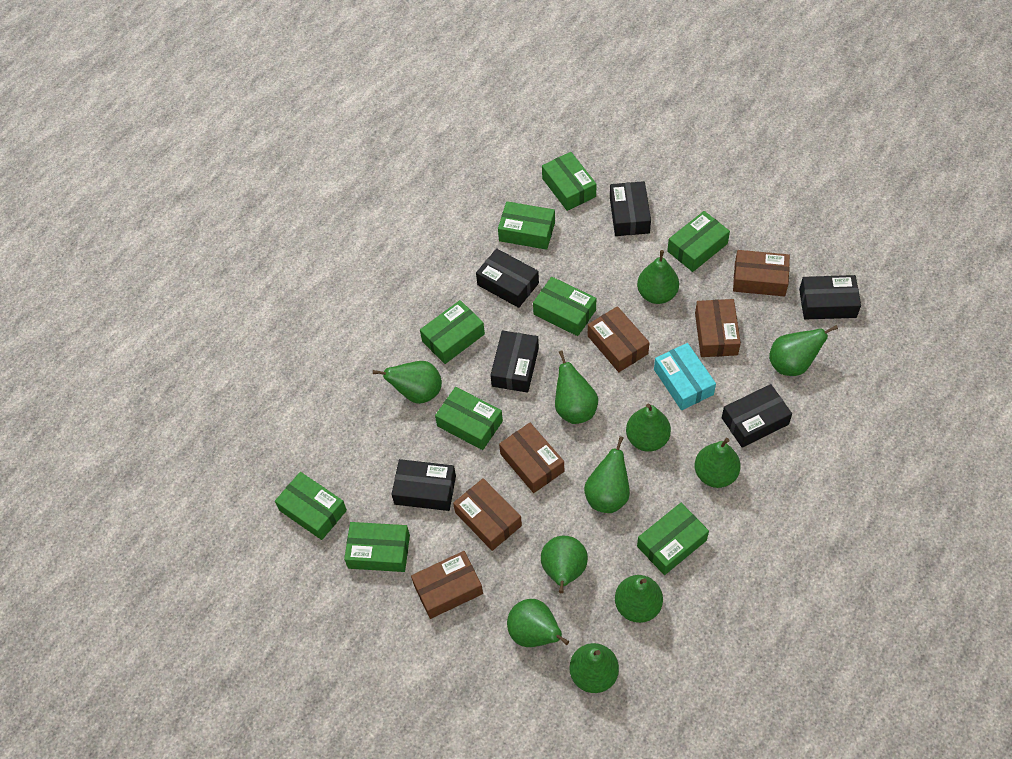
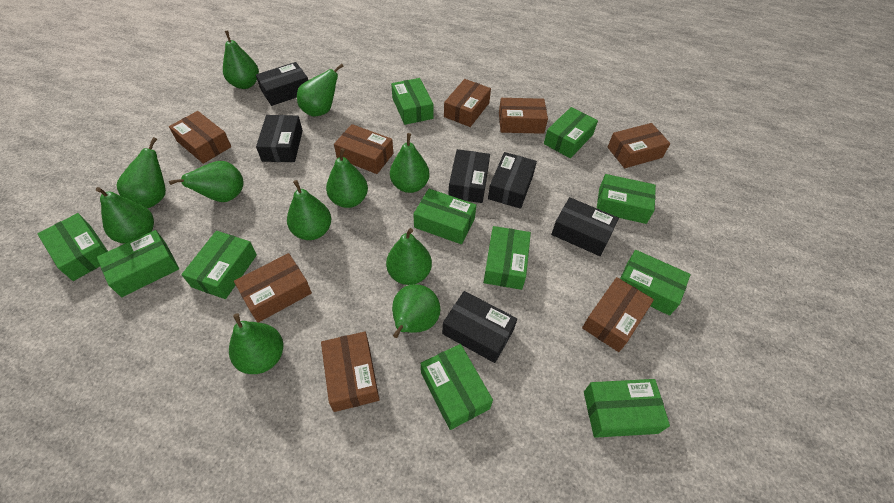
brown box: [411,551,483,619] [453,478,522,551] [499,423,564,493] [588,306,650,372] [695,299,741,357] [733,250,790,297] = 6 -> [169,111,231,164] [234,253,312,323] [321,332,380,412] [334,124,393,174] [444,79,491,127] [499,98,548,134] [582,277,654,352] [607,123,670,168] = 8
green box: [275,472,347,540] [344,522,410,572] [420,300,485,364] [435,387,503,450] [498,201,555,250] [533,277,596,336] [542,152,597,211] [637,503,709,575] [667,211,730,272] = 9 -> [37,213,108,281] [97,230,179,297] [181,231,257,299] [391,78,433,125] [413,189,476,244] [421,344,493,430] [483,226,531,290] [544,107,598,158] [584,379,670,438] [597,174,656,224] [620,250,691,316] = 11
turquoise box: [654,343,716,410] = 1 -> none = 0

